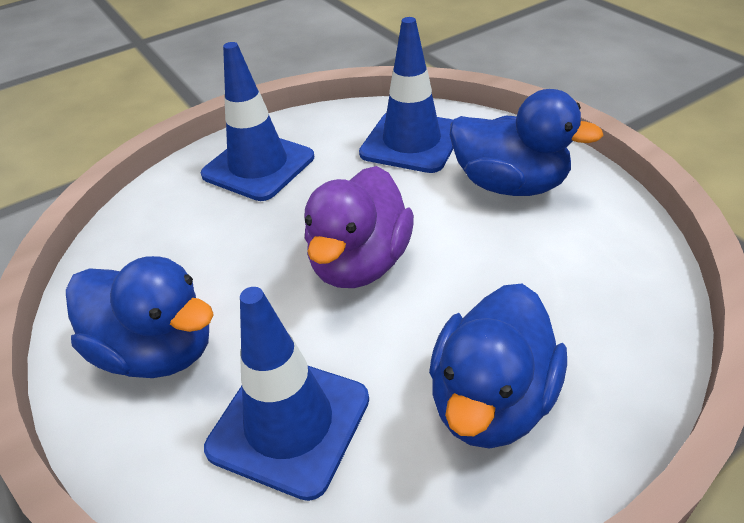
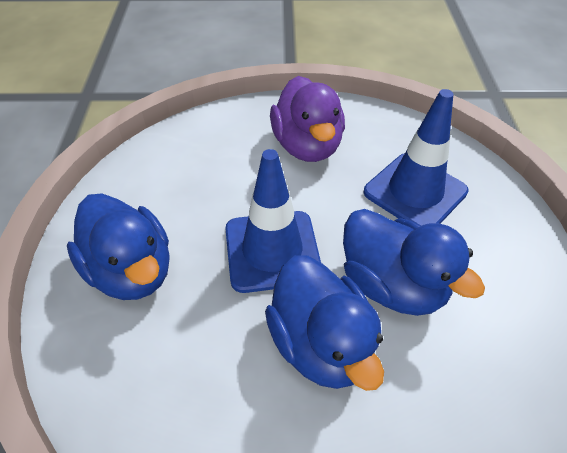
blue traffic cone: [201,42,314,201] [204,287,369,501] [359,17,454,173] = 3 -> [225,149,321,293] [364,89,469,226] = 2

